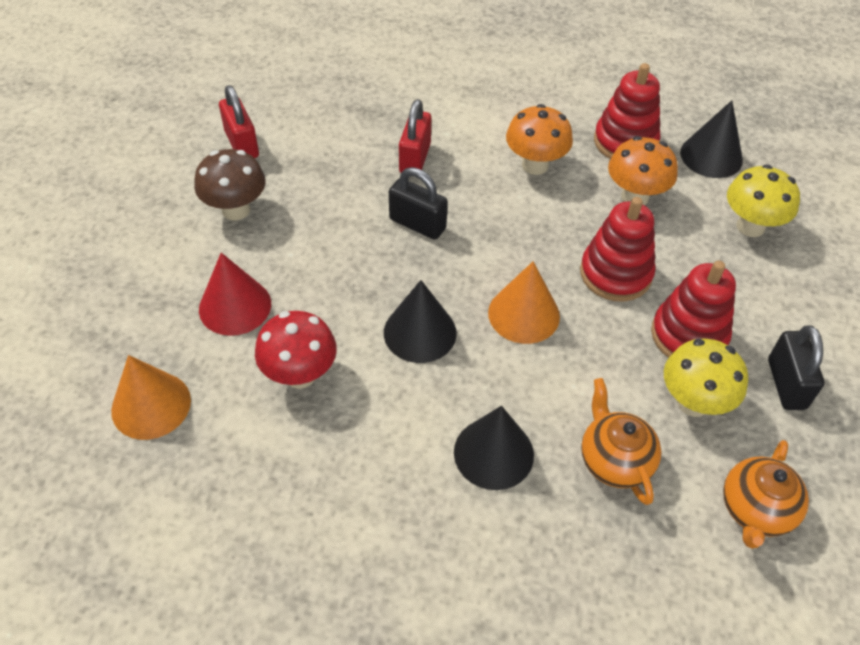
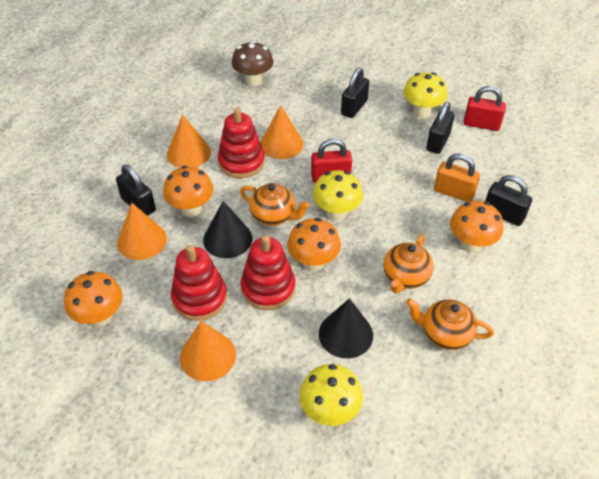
black cone: [384,280,457,363] [454,406,534,490] [680,100,743,178] = 3 -> [203,201,252,258] [319,298,373,358] = 2
black padlock: [389,167,448,240] [768,325,824,410] = 2 -> [116,165,156,216] [341,68,369,118] [426,102,455,154] [485,175,532,226] = 4
orange cone: [111,355,191,440] [488,261,560,344] = 2 -> [117,203,167,260] [167,114,211,168] [180,321,236,381] [260,105,303,159] = 4
orange mushroom: [506,104,573,175] [608,136,678,206] = 2 -> [64,271,123,327] [163,166,214,217] [287,218,341,271] [450,201,503,253] = 4
orange padlock: none = 0 -> [434,153,480,202] = 1
orange teapot: [581,378,661,505] [723,440,809,549] = 2 -> [240,183,310,226] [383,234,434,293] [406,298,494,350] = 3
red cone: [199,253,271,336] = 1 -> none = 0
red mushroom: [255,311,337,389] = 1 -> none = 0
yellow mushroom: [664,339,748,417] [727,165,800,237] = 2 -> [299,364,363,426] [313,170,363,221] [403,72,447,118] = 3

